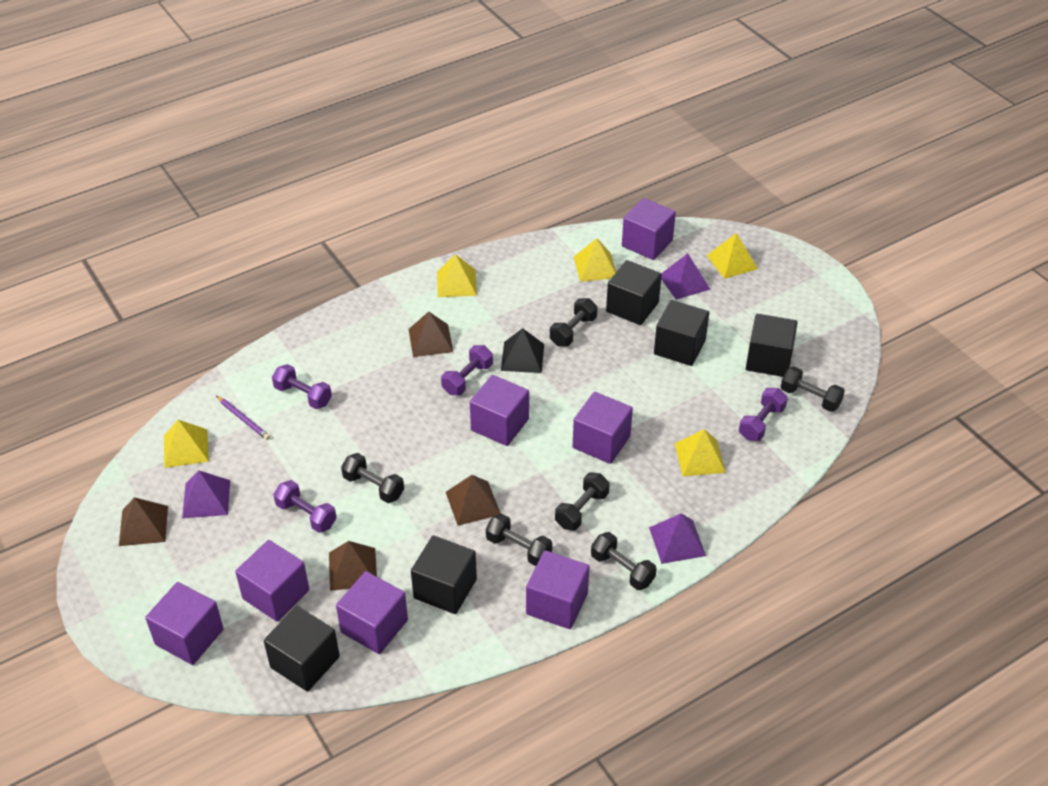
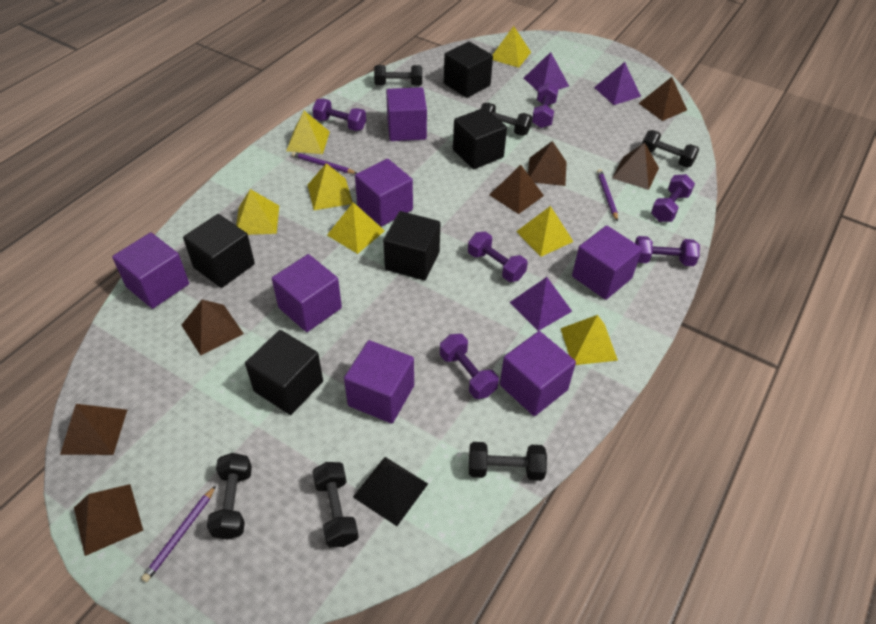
brown pyramid: [119,497,168,546] [329,541,377,591] [408,312,453,357] [446,475,501,526] = 4 -> [60,404,127,455] [74,484,143,556] [181,300,244,356] [490,165,544,214] [528,141,567,186] [612,142,659,190] [638,77,687,121] = 7
purple dumbbell: [272,364,332,409] [273,480,337,533] [441,345,493,395] [739,388,788,441] = 4 -> [313,98,366,131] [440,334,499,399] [468,231,528,282] [532,83,558,128] [635,236,700,266] [651,174,695,222] = 6
purple pencil: [216,396,270,440] = 1 -> [141,485,216,582] [292,152,357,174] [597,169,618,222] = 3
yellow pyramid: [164,420,209,468] [437,254,477,297] [574,238,616,282] [675,429,726,476] [707,233,758,279] = 5 -> [236,189,279,235] [286,111,330,154] [308,163,353,210] [327,202,385,254] [493,26,531,68] [516,206,574,257] [561,315,618,365] = 7

